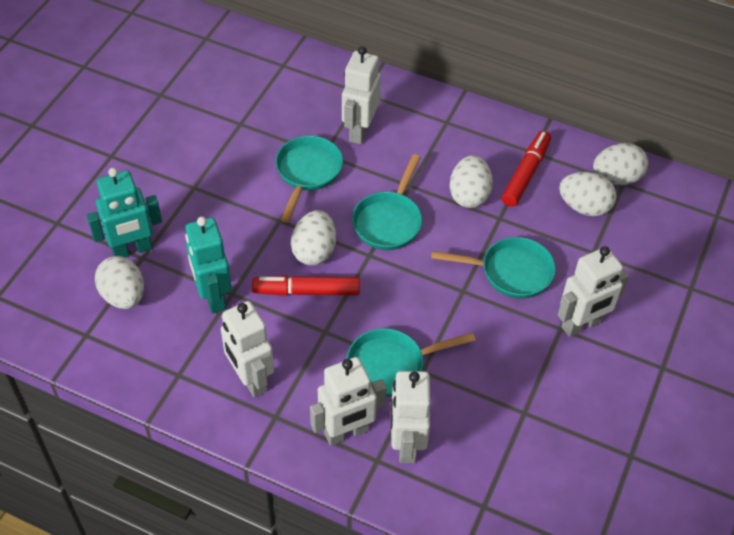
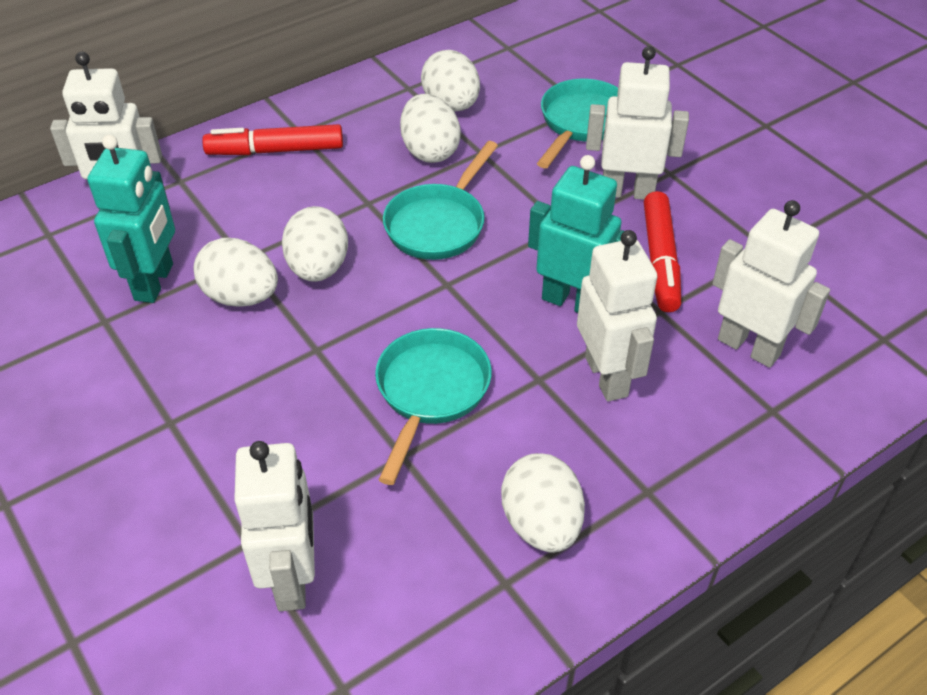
turquoise pan: [275,136,343,223] [346,328,476,397] [352,154,422,250] [431,237,556,299] = 4 -> [375,328,492,485] [383,141,498,260] [537,79,618,168] = 3

